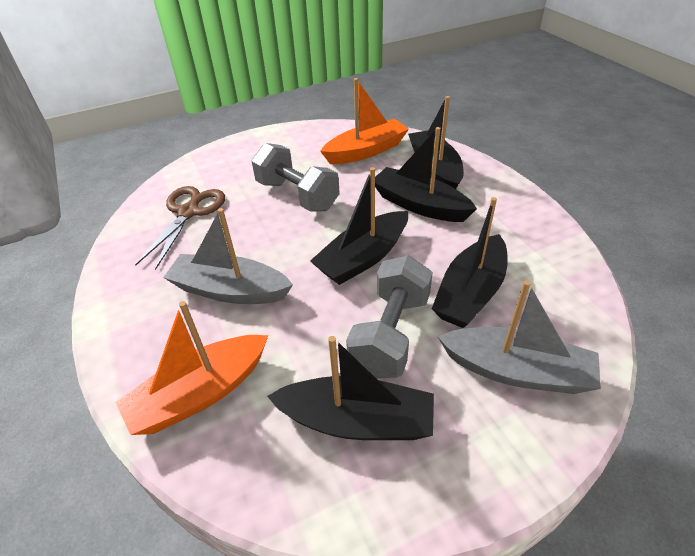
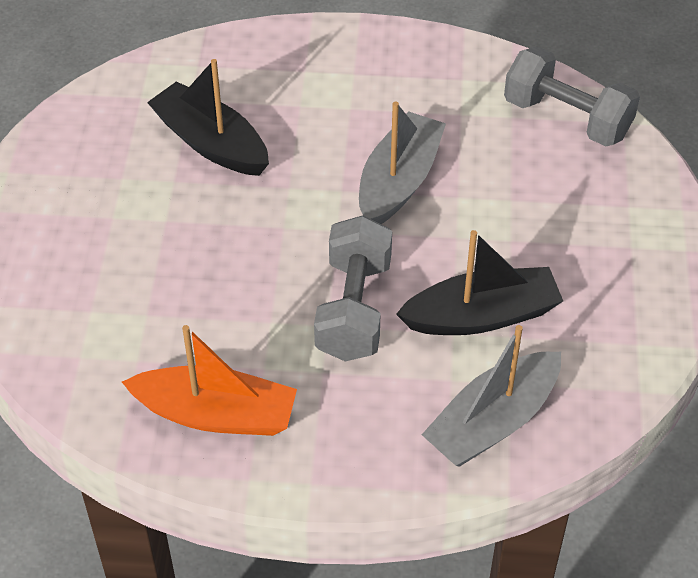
black boat: [267,336,434,440] [310,167,408,285] [375,127,477,222] [408,96,464,189] [432,197,508,328] = 5 -> [147,59,269,176] [396,230,563,335] = 2
brown scissors: [135,186,225,270] = 1 -> none = 0
orange boat: [115,301,268,435] [320,78,409,164] = 2 -> [122,325,297,436] = 1

